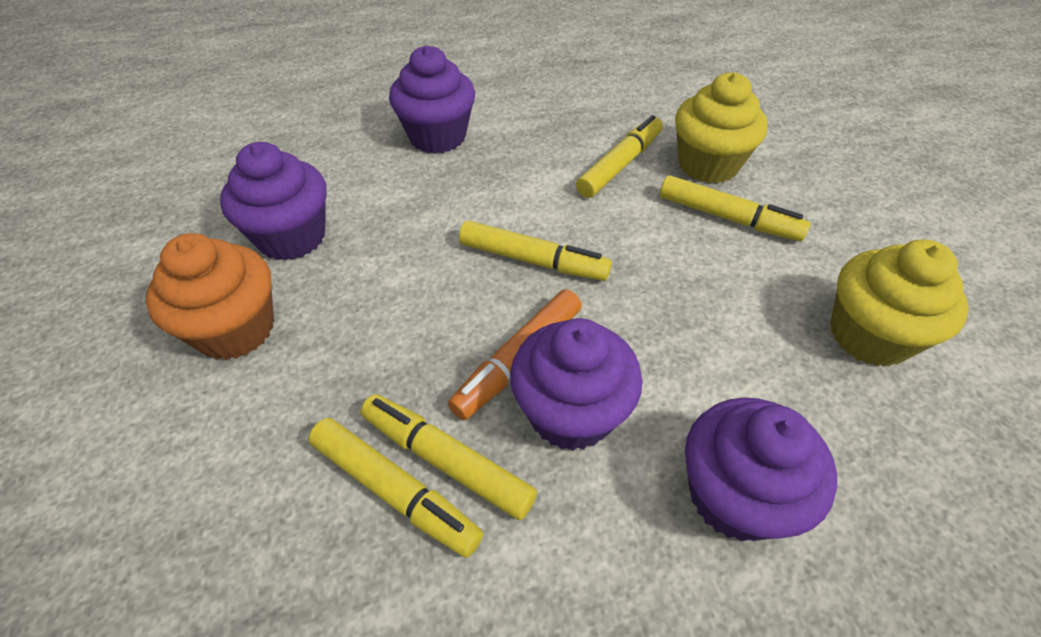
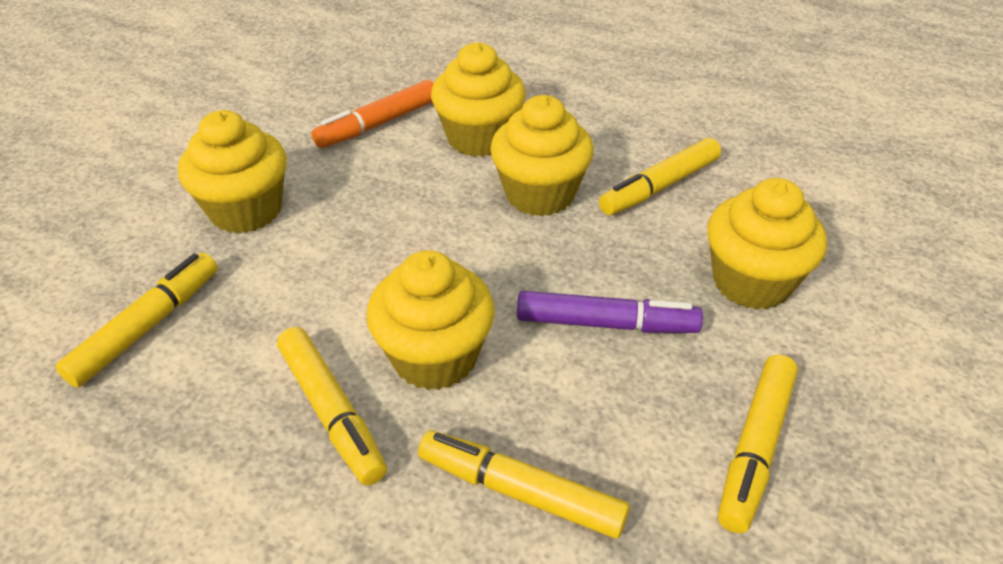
orange cupcake: [146,233,274,360] = 1 -> none = 0
purple cupcake: [220,142,327,261] [389,45,475,154] [510,318,642,451] [685,397,837,541] = 4 -> none = 0
purple marker: none = 0 -> [517,291,703,333] = 1
yellow cupcake: [675,72,768,184] [830,240,969,367] = 2 -> [178,110,287,234] [366,250,495,390] [431,42,526,157] [490,95,594,217] [707,178,827,310] = 5

